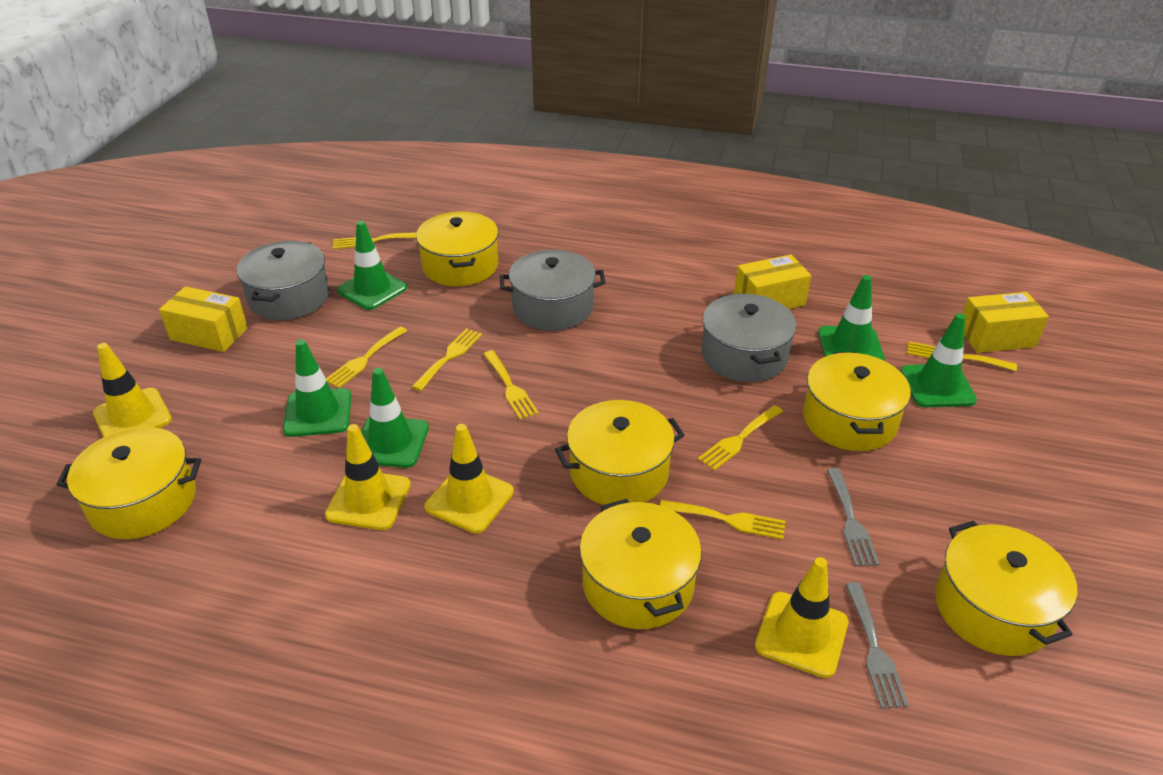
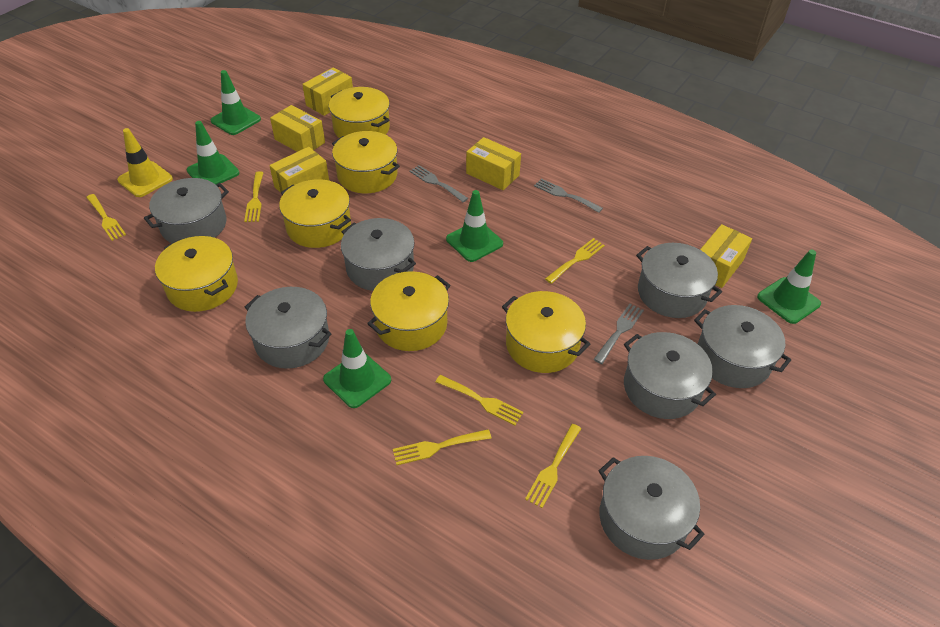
grey fork: [827,468,880,566] [845,582,909,709] = 2 -> [409,165,468,202] [534,179,603,213] [593,304,644,364] = 3
grey pot: [237,241,329,320] [500,250,606,330] [702,294,797,382] = 3 -> [144,178,229,243] [245,287,331,369] [341,218,416,291] [599,456,705,560] [624,332,716,419] [636,243,722,318] [694,305,791,388] = 7
yellow box: [159,286,248,352] [734,255,811,309] [962,292,1049,353] = 3 -> [269,147,329,193] [270,105,325,152] [302,67,353,116] [466,137,521,190] [700,224,752,288] = 5
yellow fork: [326,326,407,388] [333,232,417,249] [412,328,482,391] [483,350,539,420] [660,500,786,540] [698,405,783,471] [907,342,1017,371] = 7 -> [86,194,126,241] [244,171,264,222] [393,429,491,465] [435,375,523,425] [525,424,581,508] [545,238,605,284] = 6
yellow traffic cone: [93,343,172,438] [325,424,411,530] [424,424,514,533] [755,557,848,678] = 4 -> [117,128,173,197] = 1

